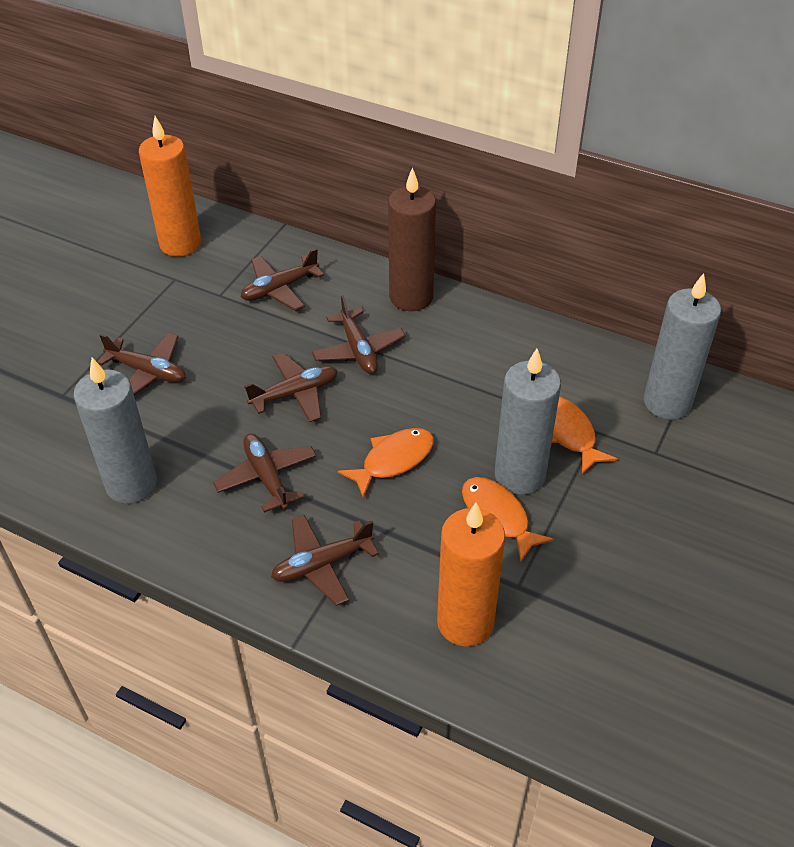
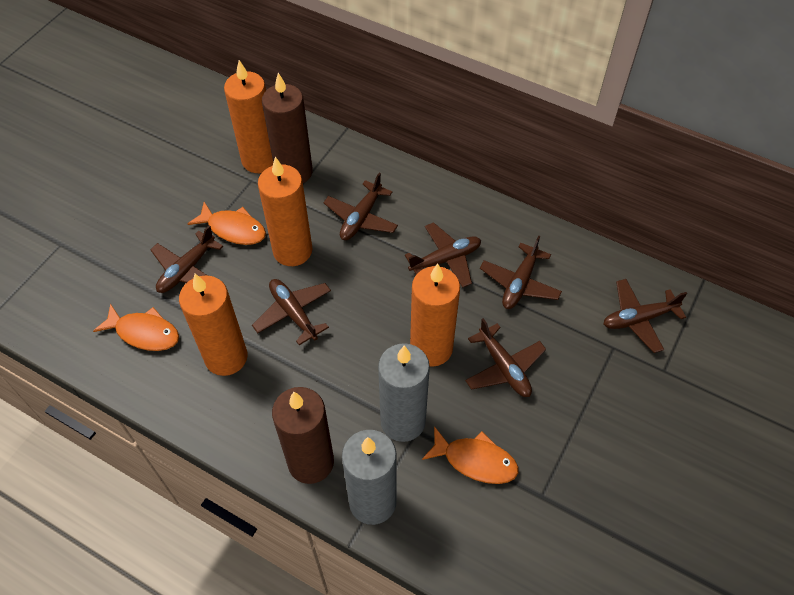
brown candle: [388,167,436,311] = 1 -> [262,73,313,183] [272,387,334,484] = 2
brown plane: [97,332,186,395] [213,433,317,513] [241,248,324,311] [244,352,338,422] [271,515,379,606] [312,295,405,374] = 6 -> [150,225,223,293] [252,279,331,345] [323,173,398,240] [405,222,481,288] [465,318,546,397] [480,235,562,309] [603,279,687,353] = 7
grey candle: [73,358,157,504] [495,349,561,495] [644,273,721,420] = 3 -> [342,430,397,525] [378,343,430,442] = 2
orange candle: [139,116,201,257] [437,502,505,647] = 2 -> [179,274,248,376] [224,60,273,173] [258,157,312,266] [410,264,460,367] = 4

